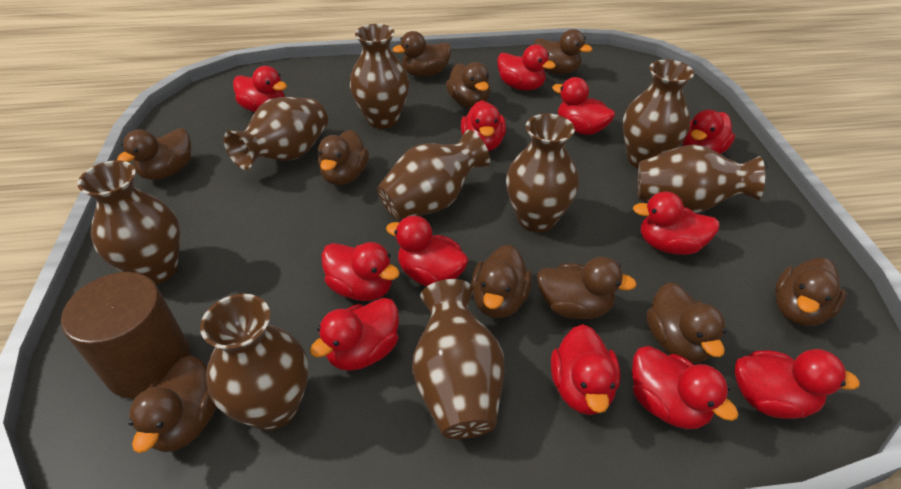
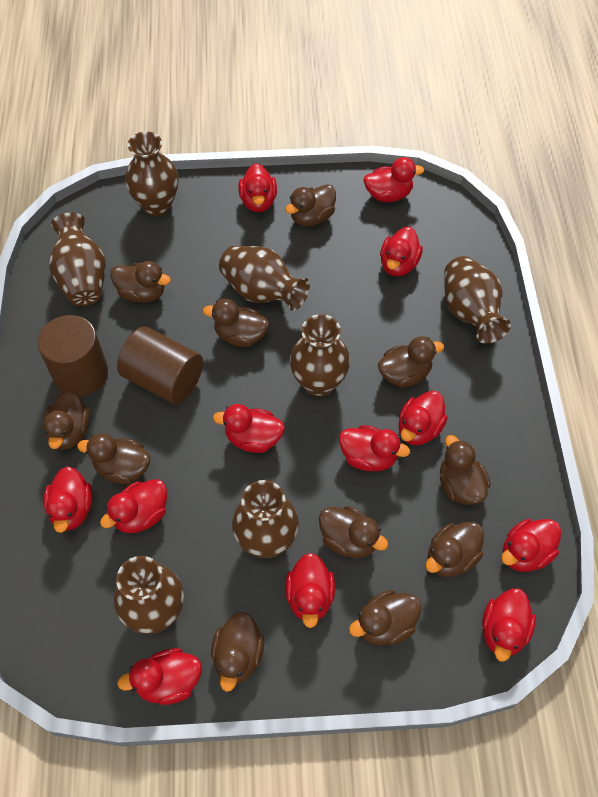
brown cylinder: [61,272,190,399] = 1 -> [38,315,108,396] [117,327,203,405] = 2
brown duck: [117,128,191,180] [129,355,217,453] [318,130,369,185] [393,31,452,77] [446,62,490,108] [471,245,532,318] [534,29,592,74] [537,257,637,320] [646,282,727,363] [775,258,846,326] = 10 -> [43,390,90,450] [77,433,150,484] [110,261,171,303] [203,299,269,347] [211,612,264,692] [285,184,336,226] [319,506,388,558] [349,590,422,645] [378,336,444,388] [426,522,484,577] [440,435,491,505] = 11
brown vase: [77,160,180,285] [200,294,308,431] [224,97,328,170] [350,24,409,129] [377,130,490,220] [412,279,505,439] [506,114,579,232] [622,60,694,168] [637,144,765,213] = 9 -> [49,212,106,306] [114,556,184,634] [125,131,179,216] [219,246,310,311] [232,480,299,558] [290,314,350,397] [444,256,511,344] = 7

